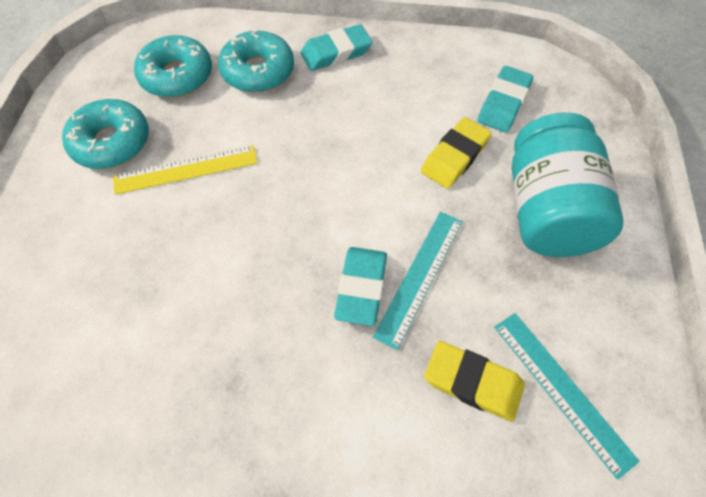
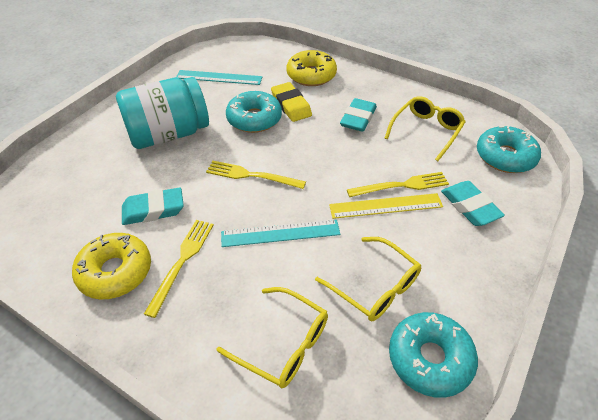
yellow donut: none = 0 -> [72,233,151,300] [286,50,337,86] = 2
yellow eraser: [421,117,492,189] [424,341,525,422] = 2 -> [271,82,312,122] = 1
yellow fork: none = 0 -> [144,220,214,318] [206,161,306,189] [347,172,449,197] = 3
yellow glasses: none = 0 -> [217,287,328,388] [315,237,421,321] [385,96,466,161] = 3

